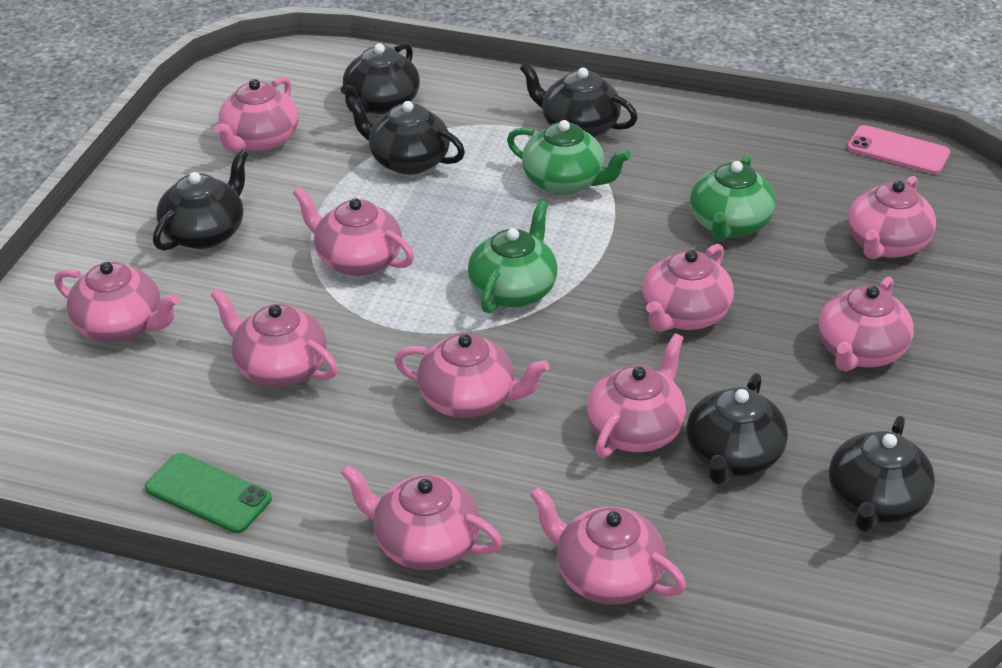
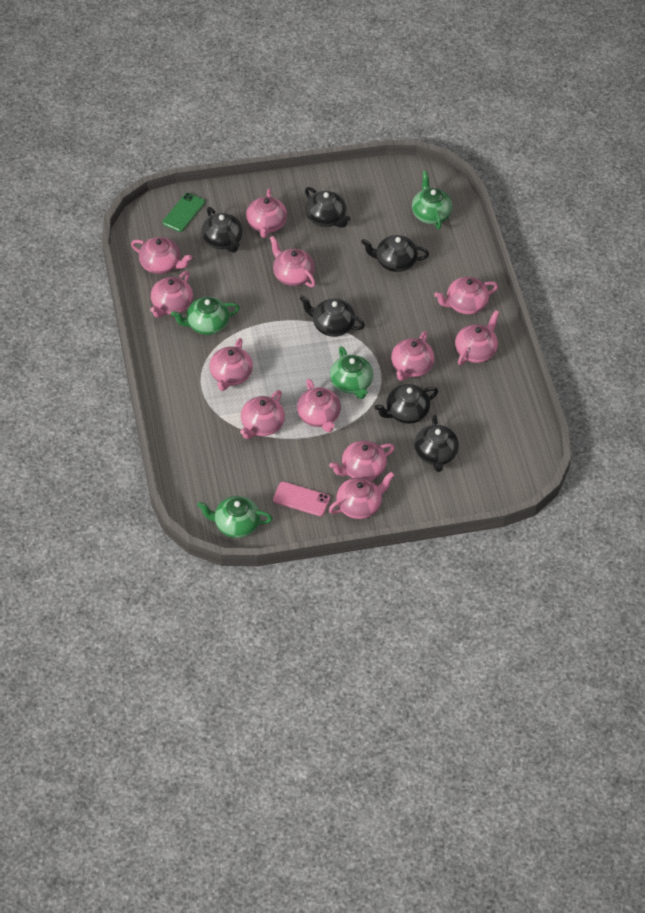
green teapot: [468,200,558,313] [507,120,631,195] [690,154,776,241] = 3 -> [171,297,240,335] [197,496,273,538] [330,347,373,399] [412,171,453,229] = 4
pink teapot: [54,262,179,342] [211,289,338,387] [214,77,298,152] [293,187,414,276] [341,465,502,570] [394,333,549,418] [530,487,686,605] [587,333,686,458] [642,244,734,332] [818,277,914,372] [848,176,936,259] = 11 -> [131,237,192,274] [150,271,193,317] [210,338,253,391] [240,390,285,439] [246,188,287,238] [270,236,315,287] [297,379,341,433] [329,440,395,480] [329,472,394,519] [391,331,434,381] [434,277,498,314] [455,310,499,365] = 12

